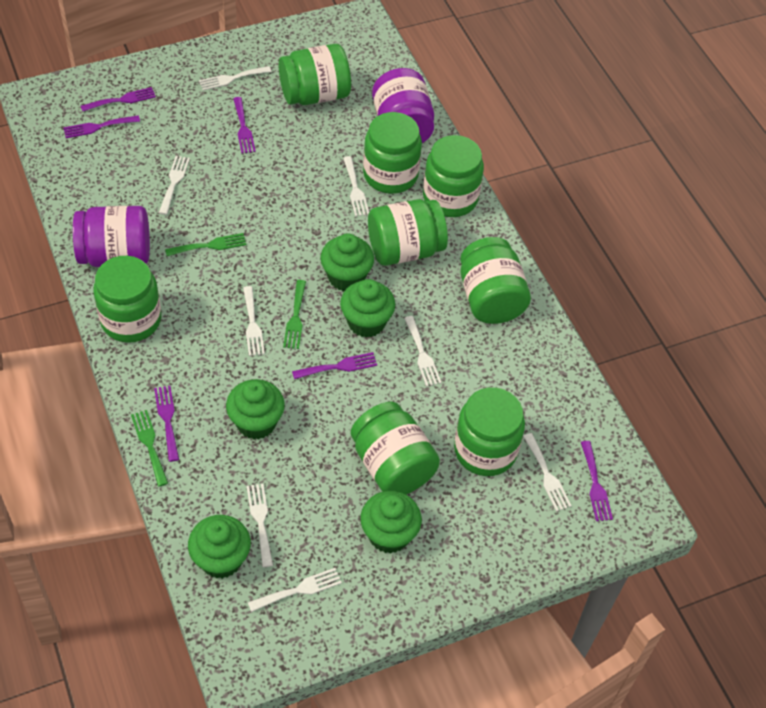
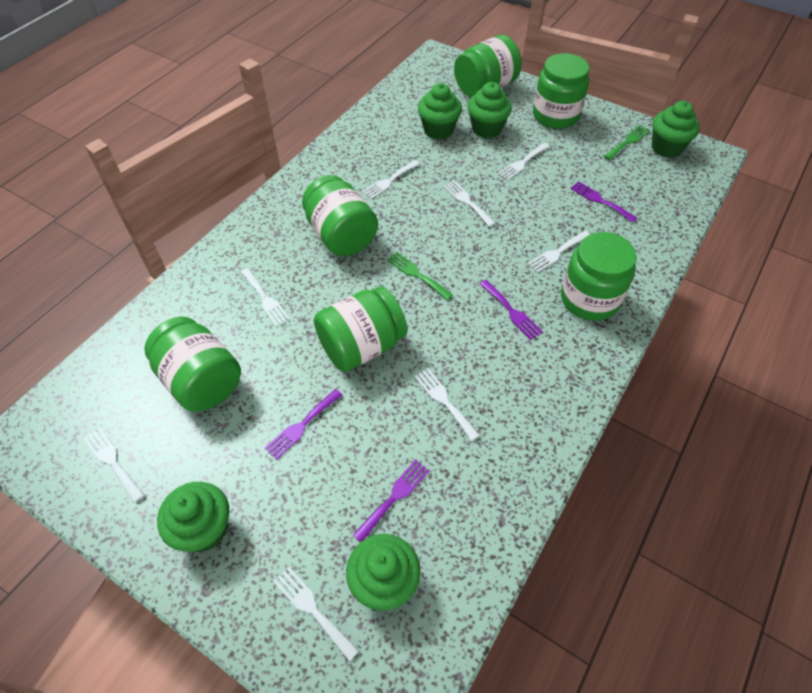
green fork: [131,410,168,487] [165,233,247,256] [283,280,306,349] = 3 -> [387,252,453,300] [604,125,650,160] = 2
green jar: [93,256,161,343] [279,44,351,105] [351,402,440,494] [363,112,422,194] [368,199,448,266] [423,135,484,217] [454,387,525,476] [460,237,531,324] = 8 -> [144,317,241,412] [302,175,378,256] [314,286,407,372] [454,35,521,97] [533,53,589,129] [561,232,637,321] = 6
purple fork: [63,115,140,138] [81,87,156,111] [154,386,179,462] [233,97,256,153] [292,352,377,379] [581,441,613,521] = 6 -> [264,389,342,460] [353,460,430,542] [480,280,543,340] [570,181,637,223] = 4
purple jar: [73,206,150,267] [372,68,434,143] = 2 -> none = 0

